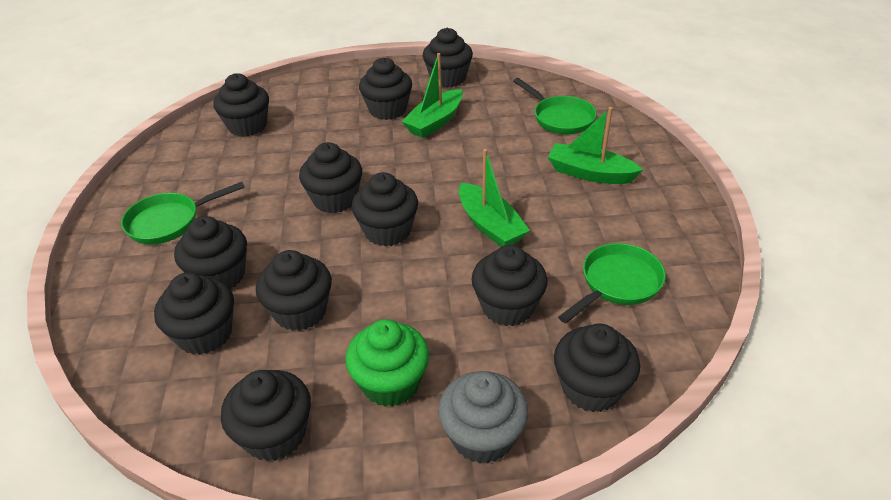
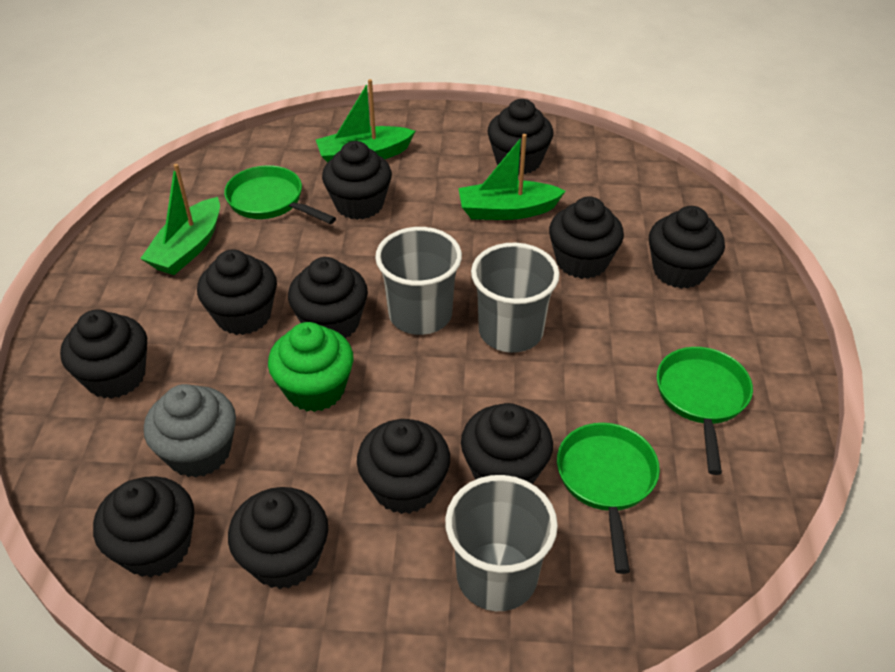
grey cup: none = 0 -> [375,227,462,335] [445,475,558,611] [471,243,560,353] = 3

